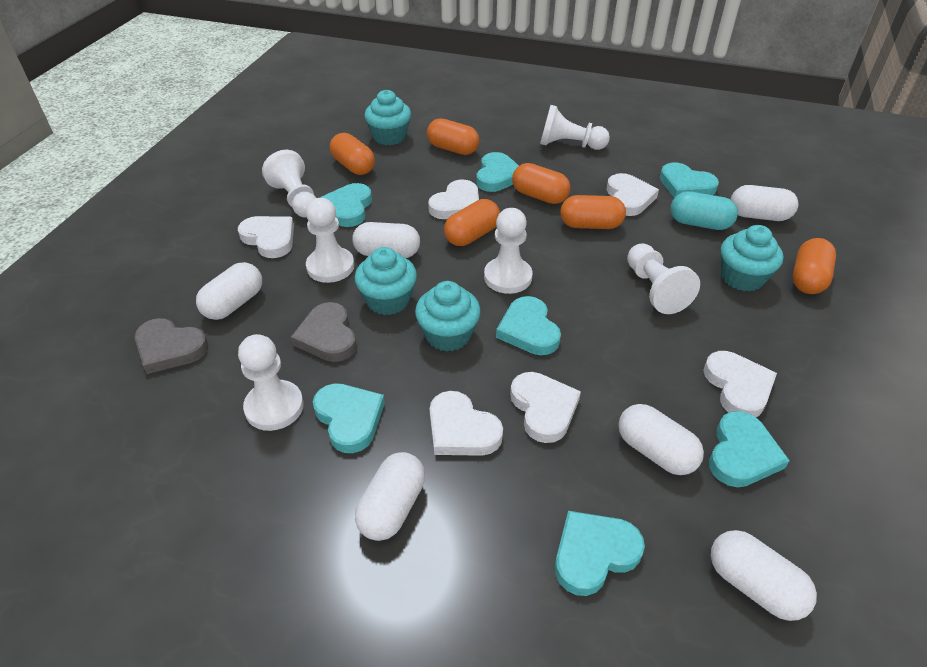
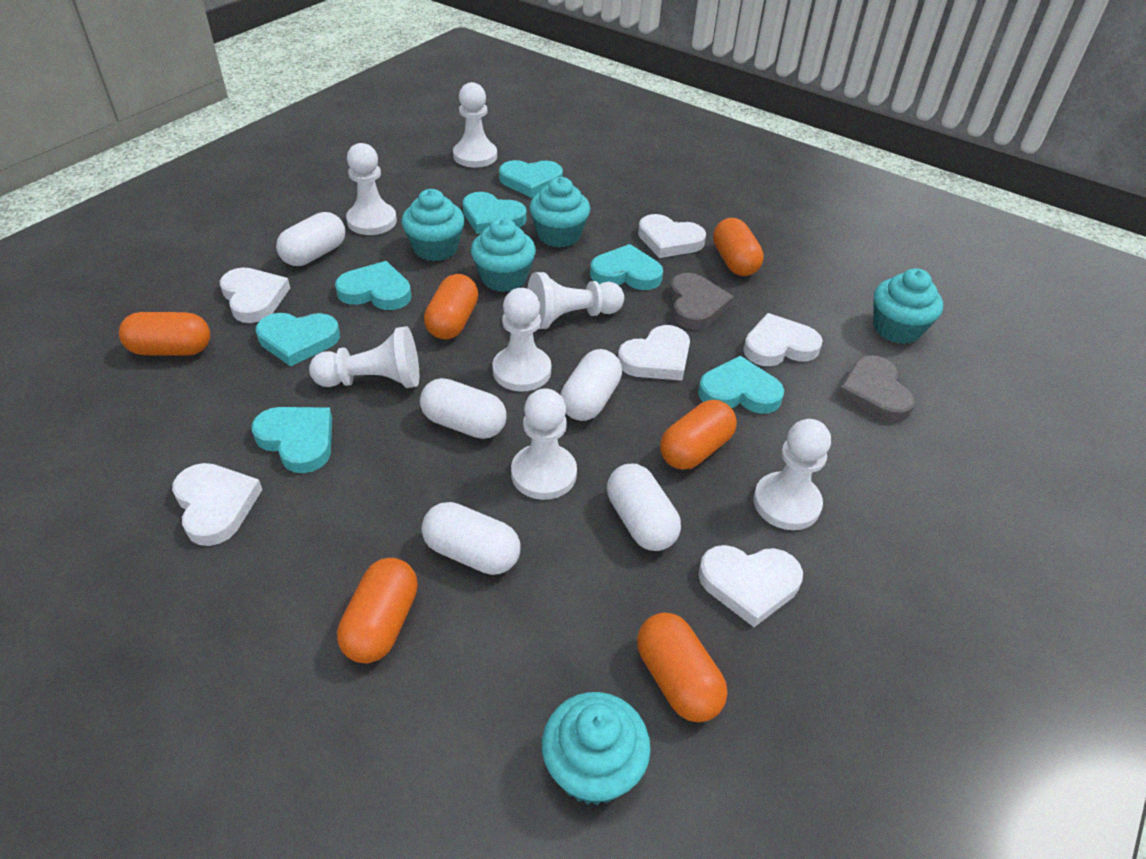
turquoise capsule: [671,191,738,230] = 1 -> none = 0
turquoise cupcake: [355,247,417,315] [364,90,411,145] [415,281,481,352] [721,225,784,292] = 4 -> [401,189,465,261] [471,218,536,292] [530,177,590,248] [542,692,651,805] [873,268,943,344] = 5
white capsule: [196,262,262,320] [352,222,420,258] [355,452,425,541] [618,404,704,475] [711,530,817,621] [731,185,798,221] = 6 -> [276,212,345,266] [420,378,506,439] [422,502,520,575] [560,349,622,421] [607,464,681,551] = 5
white pawn: [238,334,304,431] [262,150,316,218] [306,198,354,283] [484,208,532,294] [540,105,610,150] [627,243,700,314] = 6 -> [309,326,419,388] [346,143,397,235] [453,82,497,168] [492,288,551,391] [511,388,577,500] [527,272,624,329] [753,419,831,530] = 7

